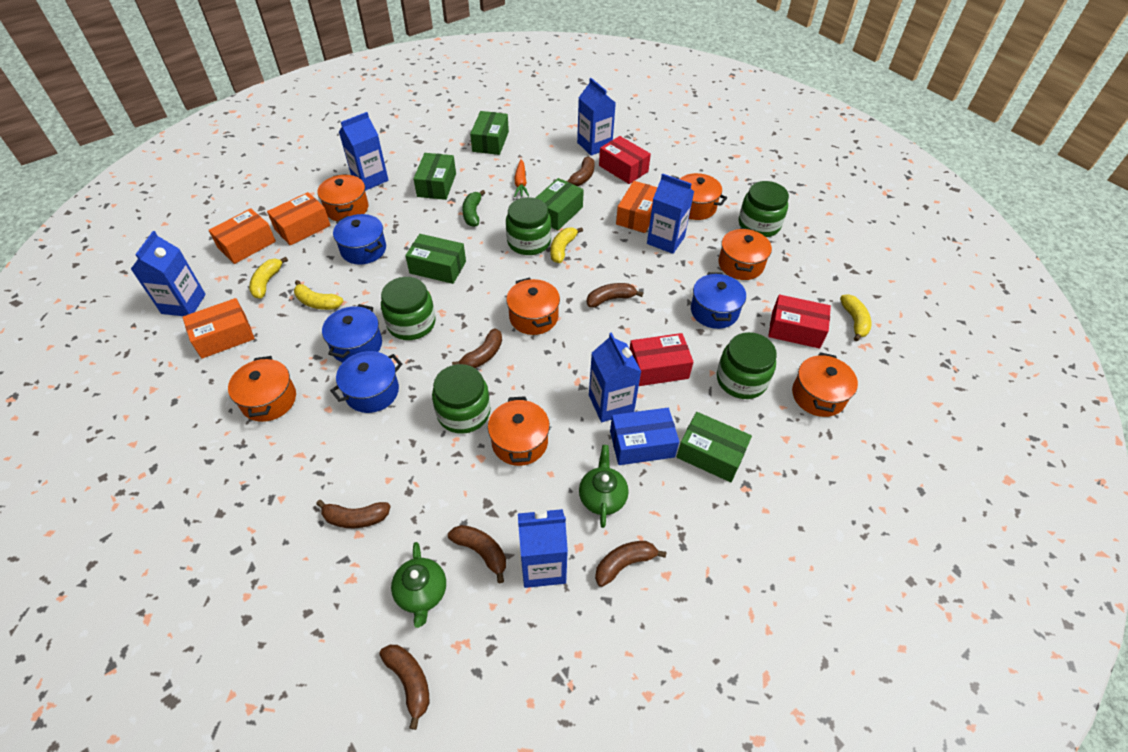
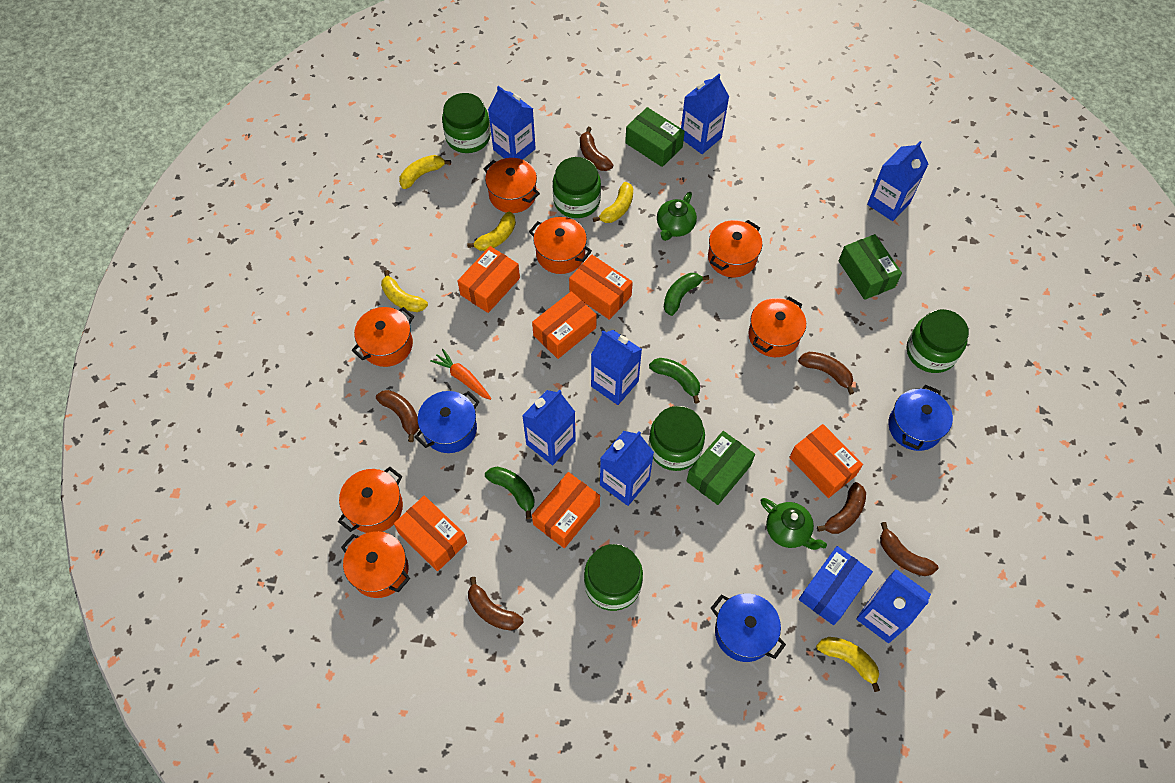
blue carton: [131,231,206,316] [339,112,388,191] [518,509,568,588] [577,78,616,156] [589,332,641,422] [647,173,694,254] = 6 -> [488,86,536,160] [522,390,576,465] [591,330,642,405] [600,431,654,506] [681,74,729,154] [856,569,931,643] [867,141,928,221] = 7
blue pot: [322,304,382,363] [330,351,403,413] [333,214,386,265] [691,272,746,329] = 4 -> [415,391,480,453] [711,594,786,662] [888,385,953,451] = 3
brown banana: [316,500,391,528] [379,645,429,730] [448,525,506,583] [452,329,502,368] [566,156,595,186] [587,283,643,307] [595,541,666,587] = 7 -> [376,390,419,442] [468,577,524,631] [580,127,613,171] [798,352,854,395] [817,482,866,534] [880,522,938,576] = 6
green banana: [462,190,485,227] = 1 -> [485,467,535,519] [649,358,700,404] [664,273,709,316] = 3
green box: [405,234,466,284] [413,153,456,200] [470,111,509,155] [536,178,584,231] [677,412,752,482] = 5 -> [625,107,685,167] [687,431,755,505] [839,234,902,300] = 3
orange box: [183,298,255,359] [208,208,276,264] [267,192,330,245] [616,181,658,233] = 4 -> [394,496,467,571] [458,246,520,313] [532,291,597,359] [532,472,600,548] [569,255,633,320] [789,424,863,498] = 6
red box: [599,136,651,184] [630,333,693,386] [768,294,831,349] = 3 -> none = 0
yellow banana: [249,257,288,299] [294,280,344,310] [551,227,583,263] [840,294,871,341] = 4 -> [381,270,428,312] [399,155,451,189] [467,212,516,251] [593,182,633,223] [816,637,880,692] = 5

